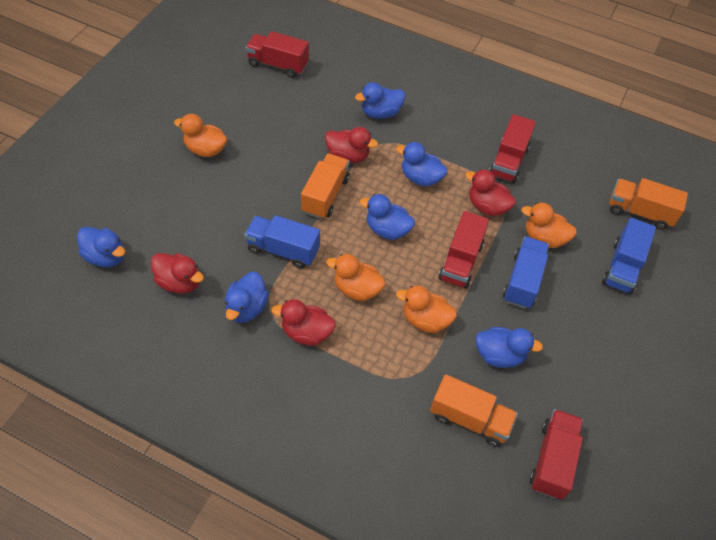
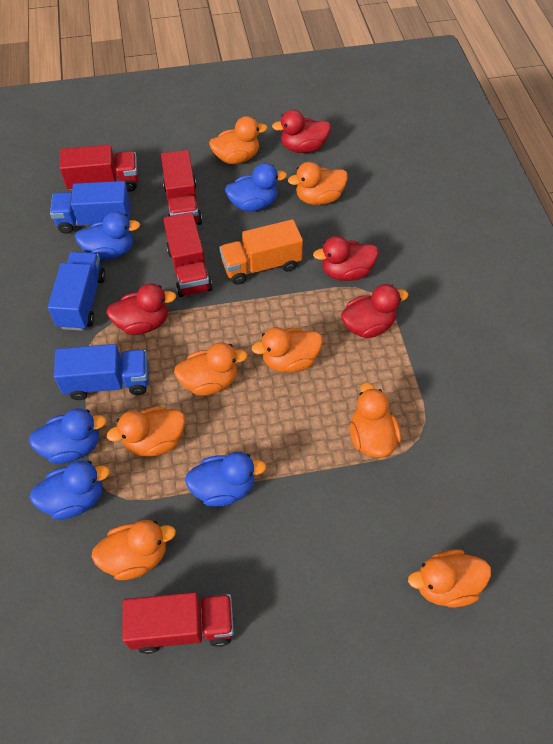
blue duck: [77,227,125,267] [225,272,269,323] [355,82,405,119] [360,194,415,240] [396,142,448,186] [476,327,543,368] = 6 -> [29,408,107,464] [29,460,110,520] [75,212,140,260] [185,452,266,507] [225,163,287,212] = 5
orange duck: [174,114,227,157] [326,254,386,301] [396,286,457,333] [521,203,577,248] = 4 -> [91,520,176,580] [107,406,185,456] [174,342,248,396] [209,116,268,164] [252,327,323,372] [288,162,348,205] [350,383,401,458] [408,549,491,608] = 8
orange truck: [301,153,350,219] [430,374,518,447] [610,178,688,230] = 3 -> [219,219,303,285] = 1

